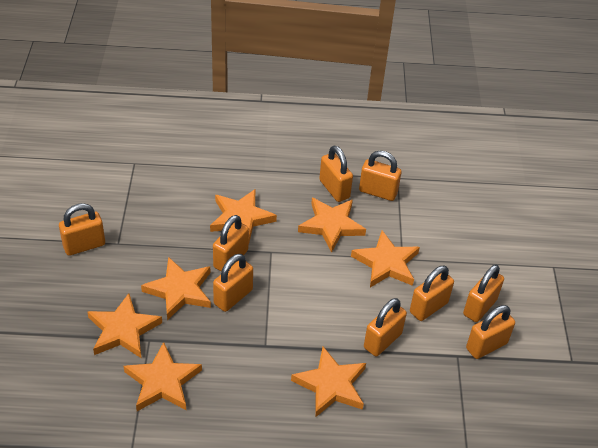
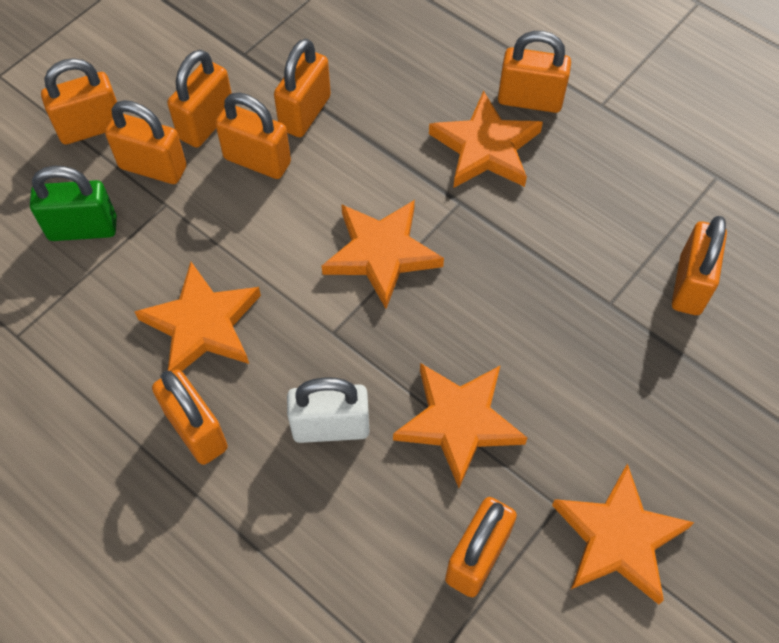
green padlock: none = 0 -> [30,166,117,241] = 1
orange star: [87,293,162,358] [124,342,202,411] [141,257,211,320] [210,189,277,245] [291,347,366,417] [298,197,366,253] [351,230,420,287] = 7 -> [134,262,261,372] [322,200,444,309] [393,363,527,488] [429,91,543,188] [552,463,695,604] = 5
white padlock: none = 0 -> [287,377,370,443] = 1

